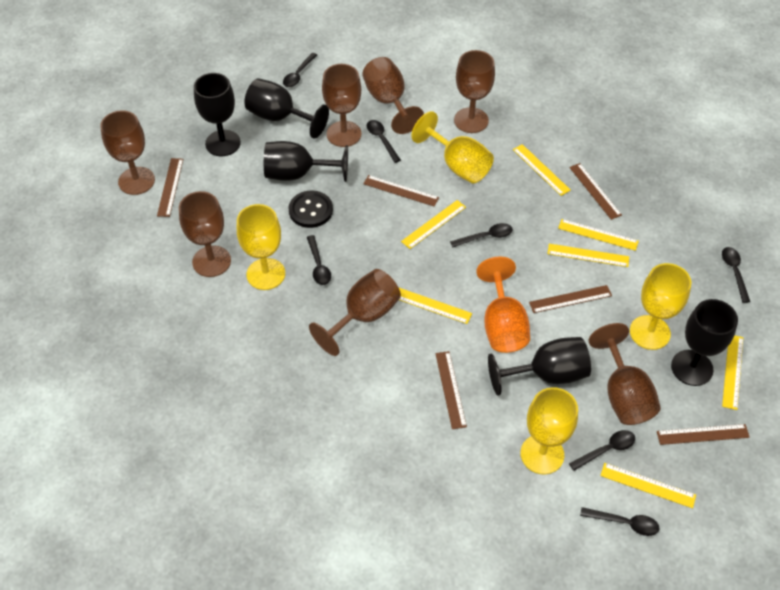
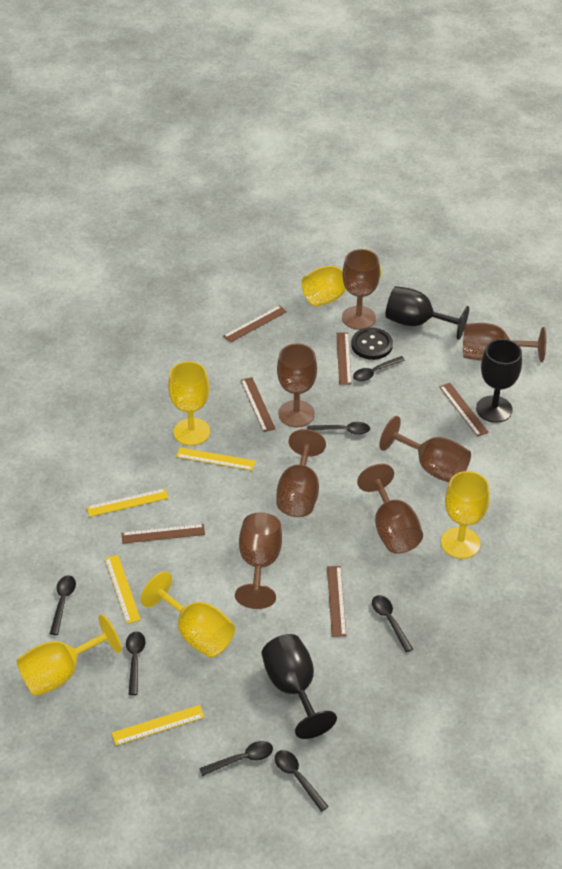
black goblet: [194,73,241,156] [244,78,329,139] [264,141,348,182] [488,337,591,396] [671,299,738,386] = 5 -> [262,634,337,739] [385,286,469,340] [476,339,522,423] = 3
orange goblet: [476,257,530,353] = 1 -> none = 0
yellow goblet: [237,204,285,290] [411,111,494,183] [520,387,578,475] [630,263,691,350] = 4 -> [16,614,122,696] [141,571,235,657] [168,361,210,446] [301,249,381,307] [441,471,490,559] = 5
yellow ruler: [399,288,472,324] [401,200,466,249] [513,144,571,196] [547,244,629,267] [558,219,639,251] [600,463,696,508] [722,335,743,410] = 7 -> [87,488,168,517] [105,555,141,624] [112,705,204,746] [176,447,255,470] = 4

